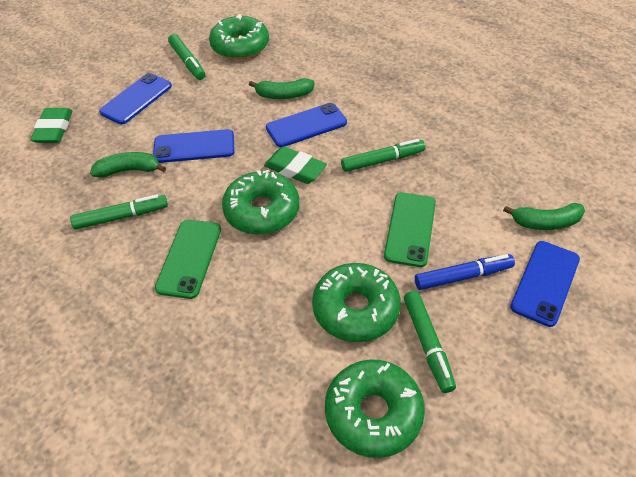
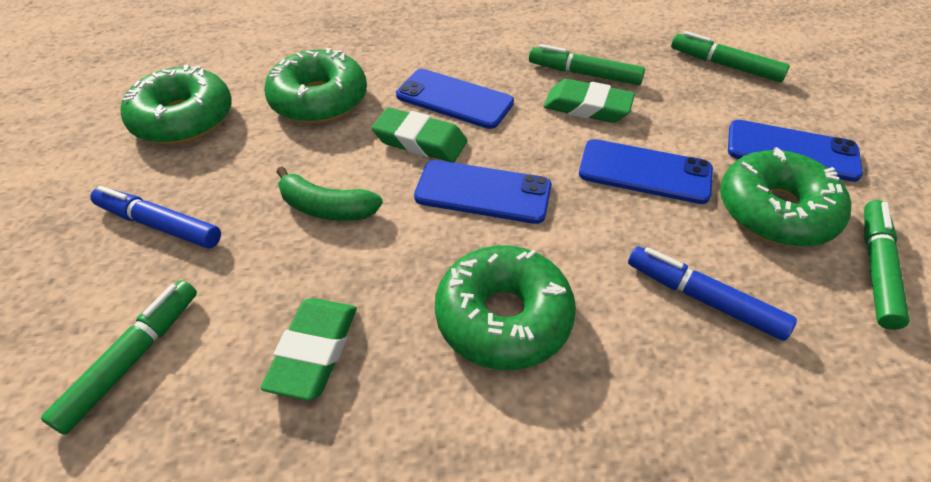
blue marker: [415,254,515,290] = 1 -> [90,186,221,248] [628,246,797,341] = 2
green banana: [90,152,166,177] [249,78,315,99] [503,203,585,230] = 3 -> [277,167,383,221] = 1
green eraser: [30,108,73,143] [264,146,327,184] = 2 -> [261,298,357,401] [372,107,467,162] [543,79,635,123] = 3
green phone: [155,219,221,299] [384,192,436,267] = 2 -> none = 0

